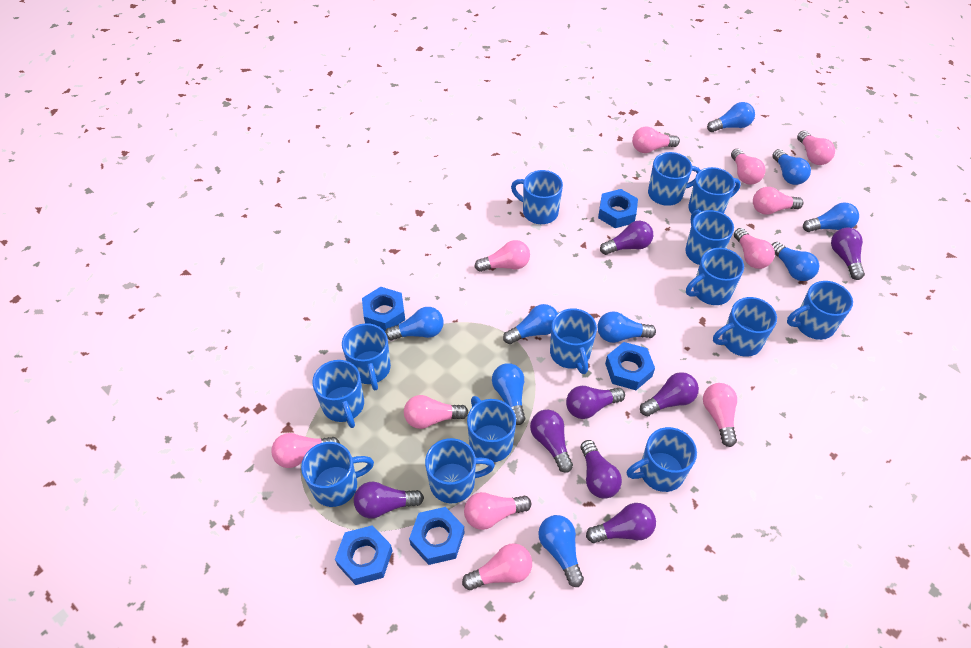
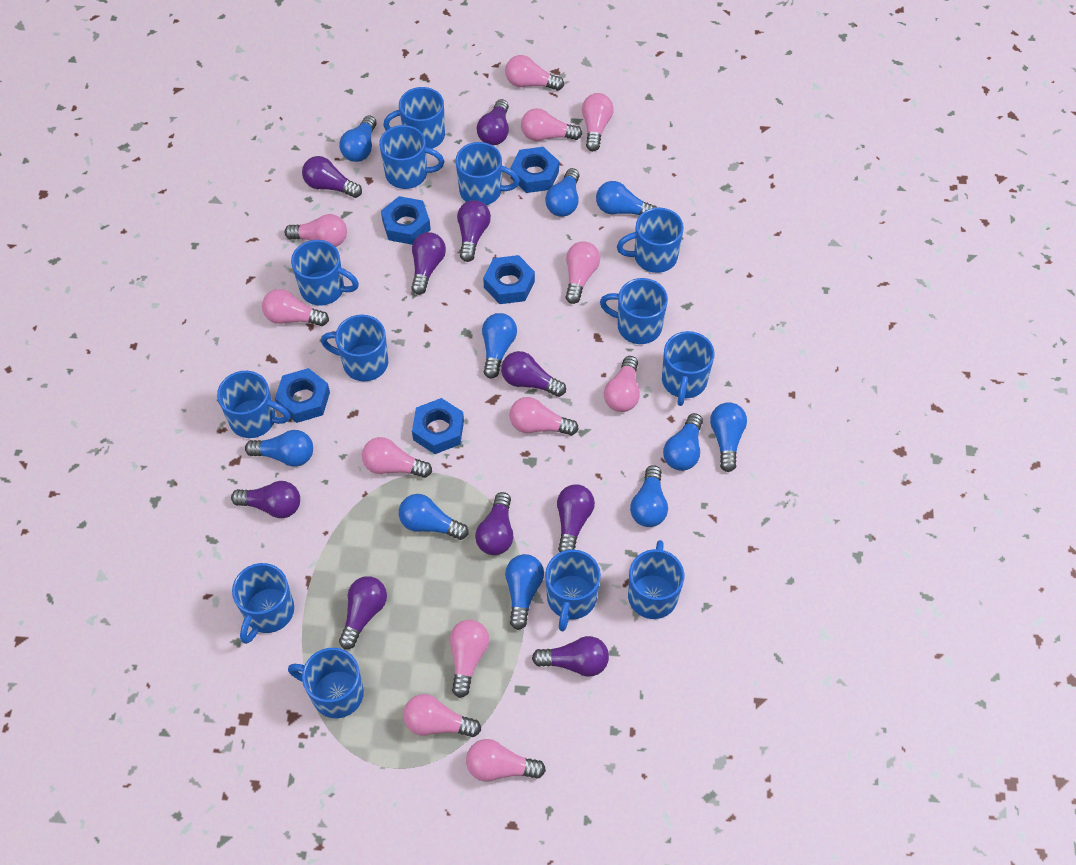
blue light bulb: [385,307,444,341] [492,363,525,425] [503,304,558,344] [538,515,584,587] [597,311,656,343] [707,102,755,132] [771,242,819,281] [772,149,811,185] [803,203,859,232] = 9 -> [245,430,313,467] [339,115,377,162] [399,494,468,540] [482,313,517,379] [505,554,544,630] [545,168,580,217] [596,181,657,215] [630,465,668,527] [663,413,703,471] [710,402,747,472] = 10
blue mug: [301,442,374,507] [312,360,364,428] [342,323,391,390] [425,438,495,503] [467,396,516,462] [511,170,563,224] [550,308,597,374] [627,427,697,492] [648,152,700,206] [685,210,734,265] [686,248,744,305] [688,167,741,214] [713,297,777,357] [787,281,853,340] = 14 -> [217,371,290,438] [232,563,294,644] [288,648,364,718] [291,240,359,305] [321,315,388,381] [379,125,444,189] [383,87,445,149] [455,142,520,205] [545,550,601,631] [600,278,668,344] [617,207,684,273] [628,540,684,619] [662,331,715,406] = 13
pink light bulb: [271,433,340,468] [404,395,469,429] [462,543,532,590] [464,492,531,530] [475,240,530,272] [632,127,680,153] [703,383,737,447] [731,148,766,185] [734,228,775,269] [753,187,803,215] [797,131,835,165] = 11 -> [262,289,329,326] [285,214,347,247] [362,437,432,478] [403,694,481,737] [450,620,489,698] [466,739,546,782] [505,55,564,91] [509,397,579,436] [521,108,582,141] [565,241,600,304] [582,93,614,151] [604,356,640,412] = 12
purple light bulb: [354,482,424,518] [530,410,573,473] [566,386,625,419] [581,440,622,498] [586,503,656,543] [600,221,653,255] [640,372,699,416] [831,228,865,280] = 8 -> [231,481,300,518] [302,156,362,198] [339,576,387,649] [411,232,446,295] [457,200,491,262] [475,492,514,555] [477,99,509,145] [501,351,566,397] [532,636,609,677] [557,484,595,552] = 10

